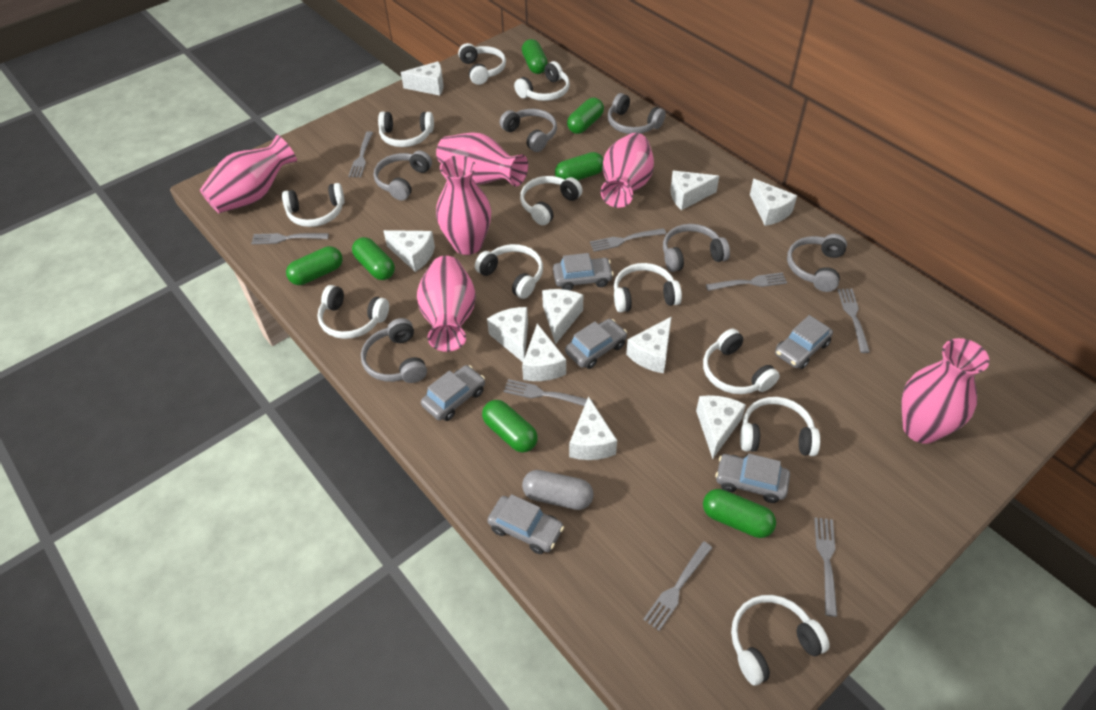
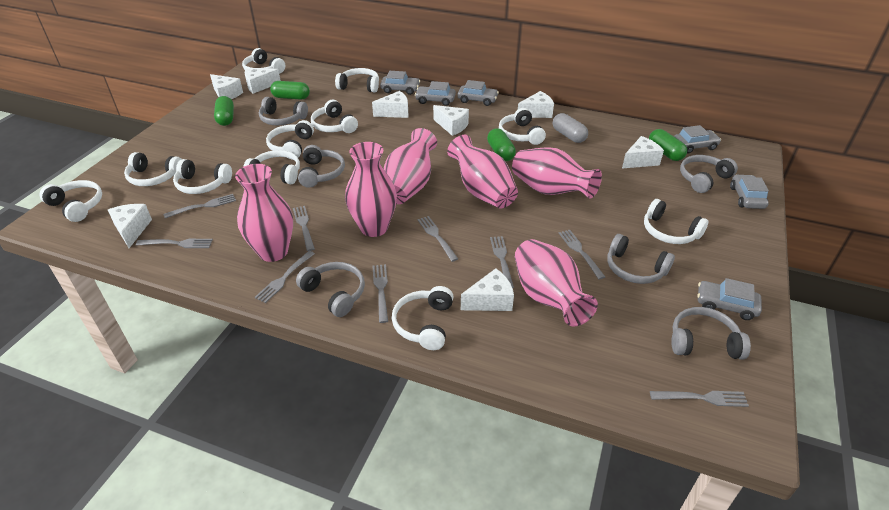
green capsule: [286,246,342,285] [352,237,395,280] [482,400,538,453] [522,39,548,74] [555,152,603,180] [567,98,604,134] [703,489,776,538] = 7 -> [214,96,234,126] [270,81,310,100] [487,128,516,161] [649,129,687,161] = 4
grey fork: [251,233,329,244] [348,131,373,178] [504,379,593,406] [590,228,666,252] [643,541,712,631] [706,272,787,291] [814,517,837,617] [838,289,870,353] = 8 -> [136,239,213,248] [164,194,236,218] [255,251,315,303] [293,206,315,251] [372,264,388,323] [417,216,458,262] [490,236,514,288] [559,230,605,279] [650,391,749,407] = 9
white cheese: [384,230,435,272] [401,61,443,96] [487,307,528,362] [522,324,566,381] [542,289,583,344] [569,396,617,460] [626,316,672,373] [670,171,719,210] [696,395,746,459] [750,179,797,226] = 10 -> [108,204,152,248] [210,74,243,99] [245,69,281,94] [372,91,408,118] [433,105,469,136] [461,268,514,311] [518,91,554,118] [622,136,664,169] = 8

